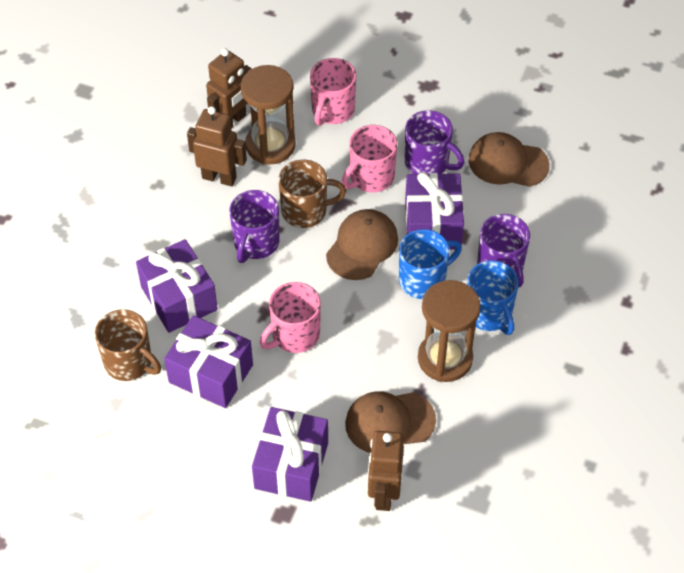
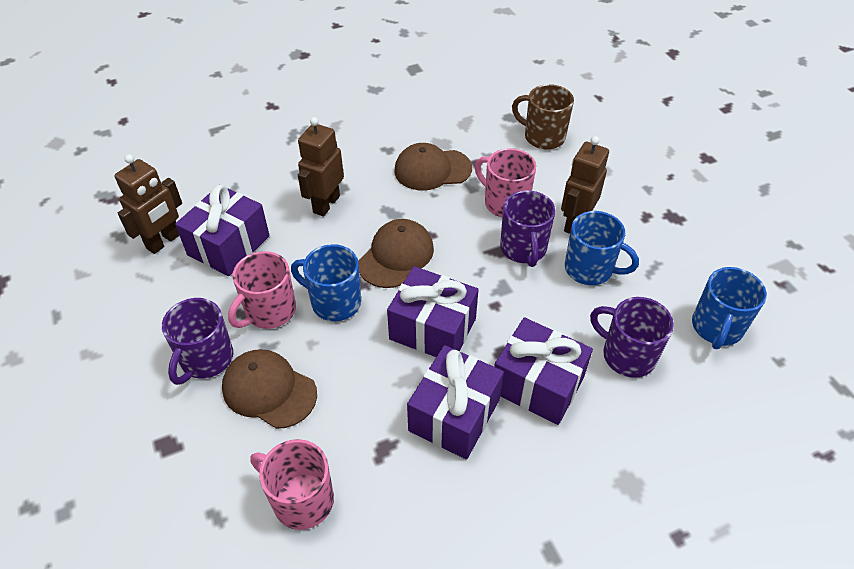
blue mug: [399,229,462,299] [467,260,519,335] = 2 -> [291,244,361,321] [565,211,639,285] [692,267,767,349] = 3
brown hourglass: [241,65,296,164] [418,280,481,382] = 2 -> none = 0
brown mug: [95,309,161,381] [278,160,346,228] = 2 -> [512,84,574,149] = 1

